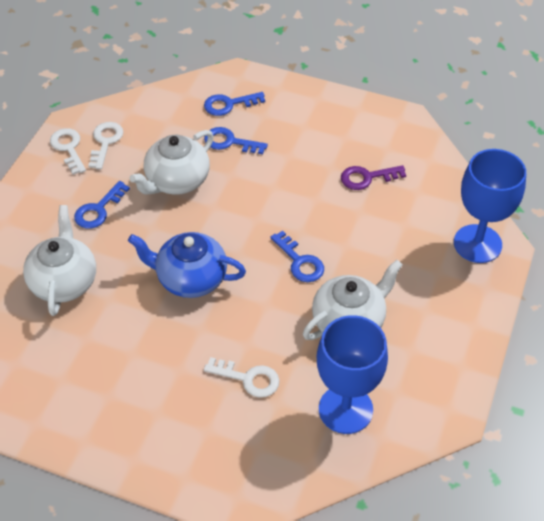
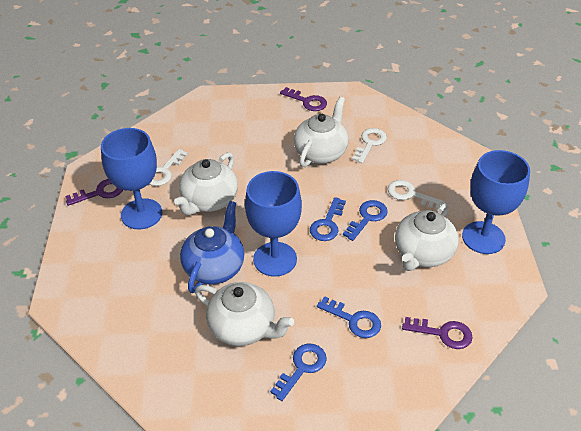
blue goblet: [317,315,388,434] [454,149,526,263] = 2 -> [101,128,162,230] [245,171,302,277] [462,150,530,254] = 3
purple key: [341,165,406,190] = 1 -> [65,179,123,206] [280,87,327,111] [402,317,473,349] = 3
white teapot: [23,205,96,316] [130,130,214,195] [303,260,402,340] = 3 -> [174,152,238,215] [195,282,294,346] [294,97,348,167] [395,202,459,271] = 4

